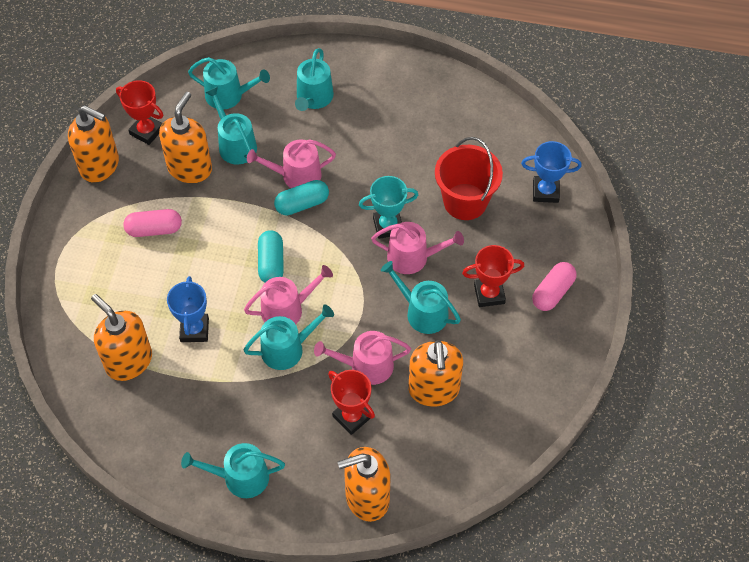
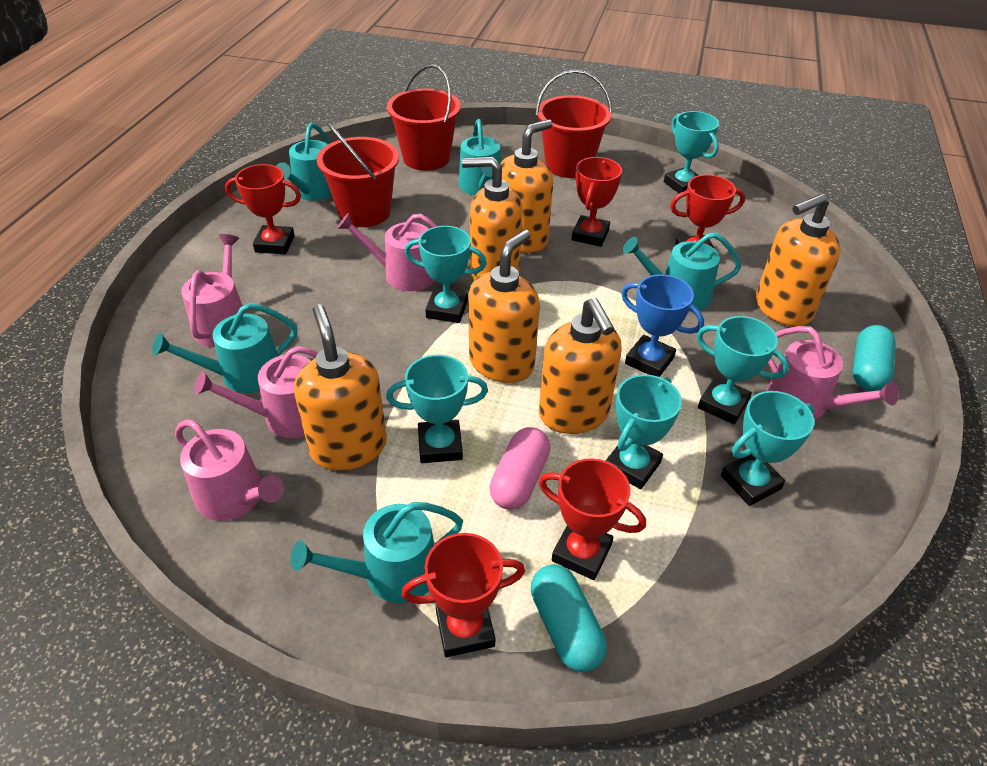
blue trophy: [167,276,209,342] [521,141,582,203] = 2 -> [621,274,704,377] = 1
orange soap dispenser: [68,105,119,182] [91,294,152,381] [159,92,212,183] [337,447,390,522] [408,340,463,407] = 5 -> [294,304,387,471] [462,157,523,281] [468,230,540,383] [500,119,553,253] [539,298,622,434] [756,193,841,327] = 6
pink capsule: [123,209,182,237] [532,262,577,311] = 2 -> [490,427,550,510] = 1
pink watering can: [244,265,333,324] [247,139,336,188] [314,331,411,385] [371,222,464,274] = 4 -> [175,419,284,521] [181,234,246,347] [194,346,319,438] [337,213,437,291] [767,326,899,419] = 5
red bucket: [435,137,503,220] = 1 -> [317,122,399,227] [387,64,461,171] [536,70,612,178] = 3
red trophy: [116,80,163,145] [328,370,375,435] [462,245,524,307] = 3 -> [225,164,301,254] [402,533,525,657] [539,458,646,580] [572,157,622,247] [670,175,745,249] = 5
turquoise trophy: [359,176,418,239] = 1 -> [386,355,488,463] [405,226,487,323] [606,374,682,489] [664,111,719,193] [697,316,789,424] [721,391,814,506] = 6
turquoise watering can: [181,443,285,498] [188,57,270,109] [205,87,257,165] [244,304,334,370] [295,48,334,111] [381,261,461,334] = 6 -> [152,303,297,393] [276,123,332,201] [291,502,463,603] [459,119,501,196] [623,232,741,312] = 5

